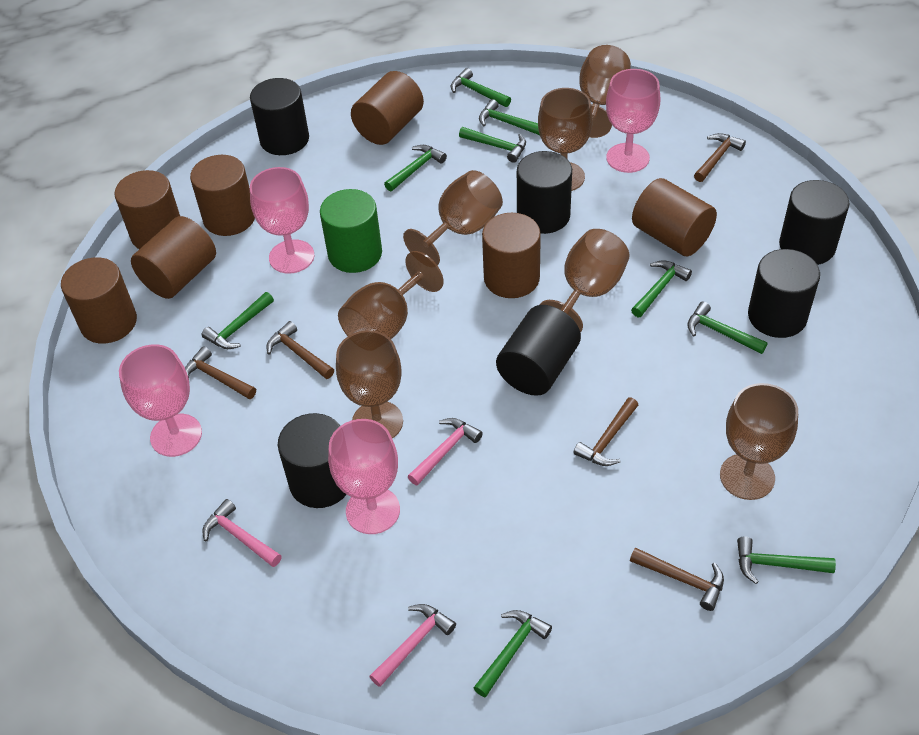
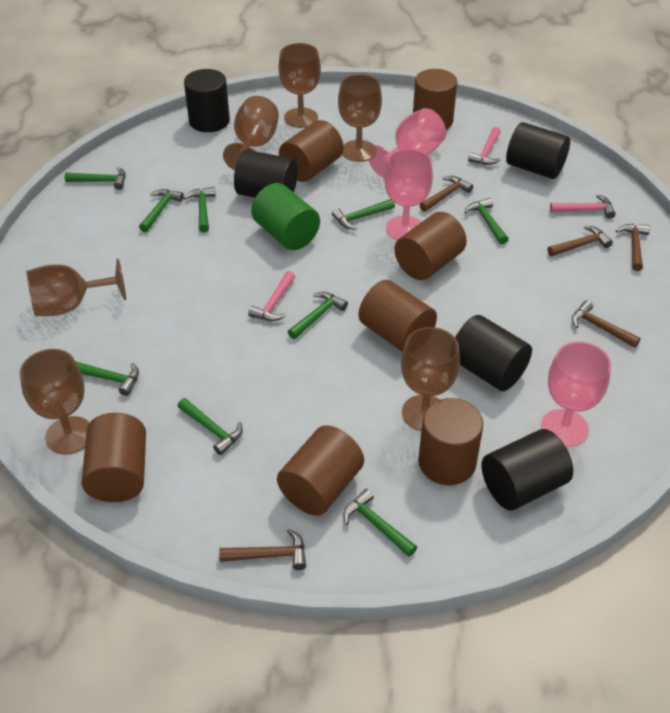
black cylinder: [250,78,309,155] [278,413,347,508] [496,305,581,396] [517,151,572,234] [748,249,820,338] [779,180,849,265] = 6 -> [184,69,230,132] [234,150,297,198] [455,315,532,391] [481,429,573,511] [506,122,570,179] = 5
brown goblet: [336,330,403,439] [338,251,444,339] [403,170,503,265] [538,88,593,191] [540,229,630,333] [579,45,631,138] [720,383,798,500] = 7 -> [20,349,90,455] [26,259,126,316] [223,96,279,170] [279,43,321,128] [338,74,382,162] [401,327,460,431] = 6
pink goblet: [119,344,202,457] [250,167,314,274] [328,419,400,534] [606,69,661,173] = 4 -> [367,108,446,178] [384,149,433,240] [541,342,611,447] = 3

